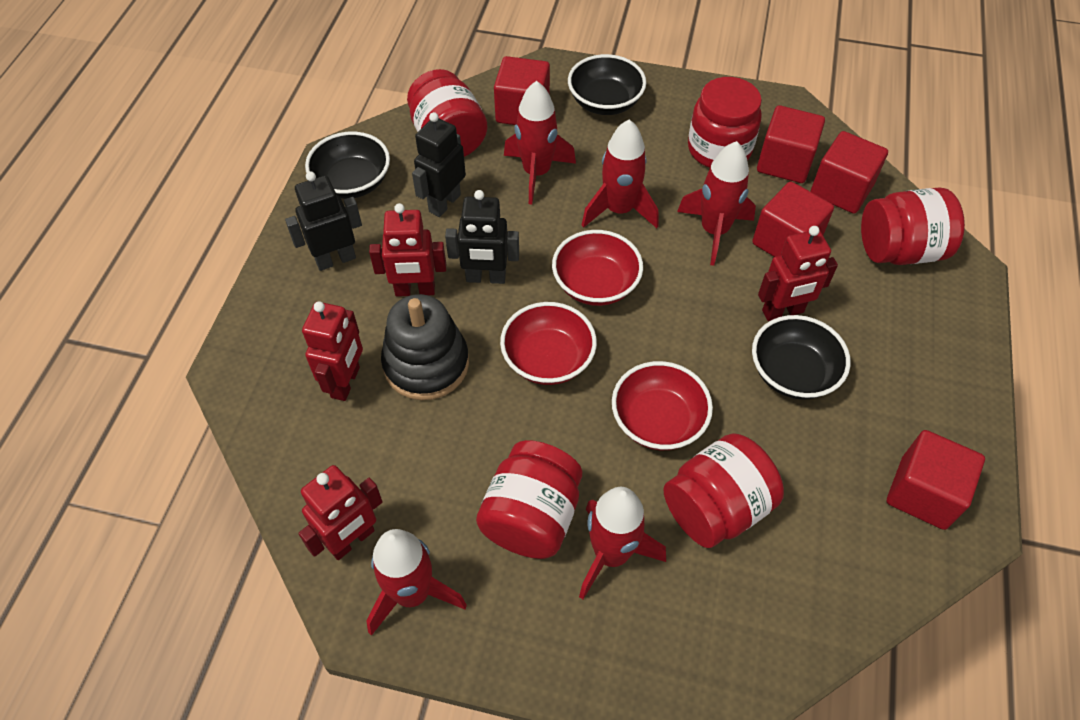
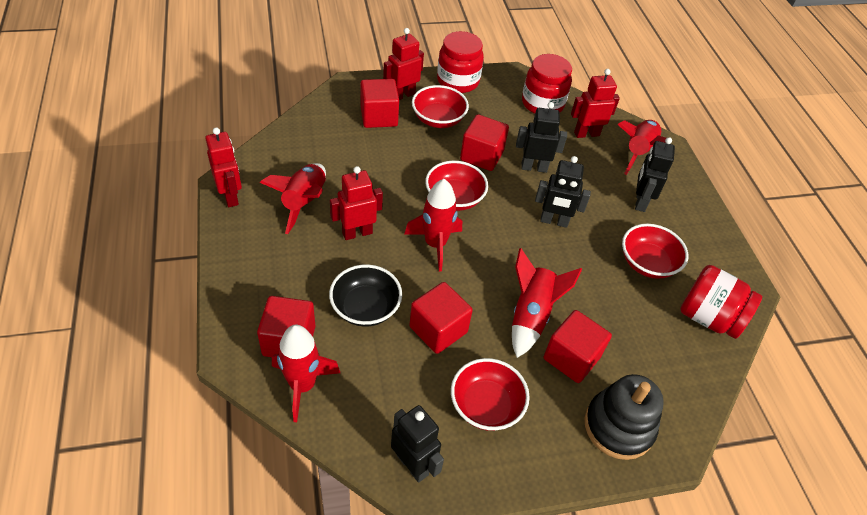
black bowl: [305,132,390,199] [568,54,646,115] [752,315,851,400] = 3 -> [329,265,402,327] = 1
black robot: [285,171,362,271] [412,112,466,217] [445,190,519,284] = 3 -> [391,405,444,483] [516,102,567,173] [535,156,591,228] [635,137,675,212] = 4
red bowl: [500,302,597,385] [552,230,643,306] [612,361,713,450] = 3 -> [412,85,469,128] [425,161,488,211] [451,358,530,431] [622,224,688,279] = 4
red jar: [407,69,488,157] [476,440,582,559] [663,433,784,548] [688,77,762,168] [861,187,965,265] = 5 -> [437,31,484,93] [522,54,572,114] [680,265,762,339] = 3

